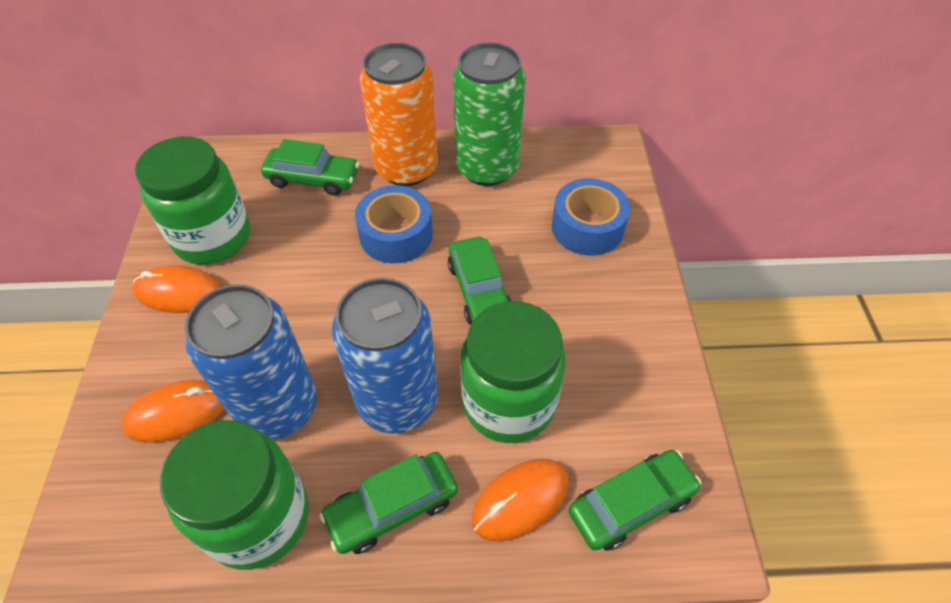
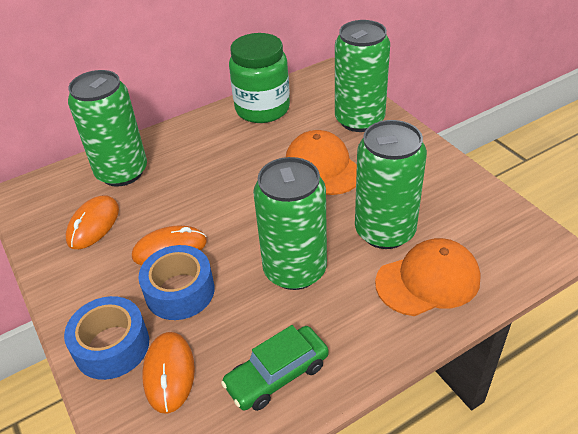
blue can: [185,284,317,440] [332,278,438,434] = 2 -> none = 0
green can: [453,43,526,186] = 1 -> [68,70,147,187] [253,157,327,290] [335,20,390,132] [355,120,427,249] = 4
green car: [261,139,359,196] [319,452,458,554] [448,237,512,325] [568,450,701,551] = 4 -> [221,325,329,411] = 1
green jar: [135,136,250,264] [160,420,309,570] [461,301,566,443] = 3 -> [229,33,290,123] = 1
orange can: [360,43,438,186] = 1 -> none = 0
orange cap: none = 0 -> [286,130,357,195] [375,238,481,316] = 2

